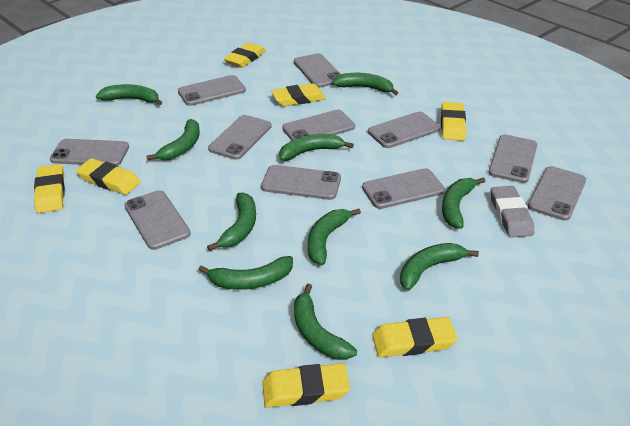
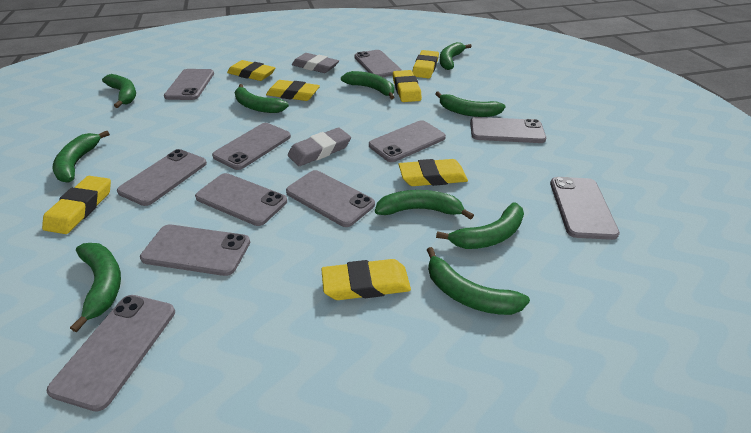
grey eraser: [490,186,534,238] = 1 -> [288,127,351,166] [292,53,339,73] = 2

